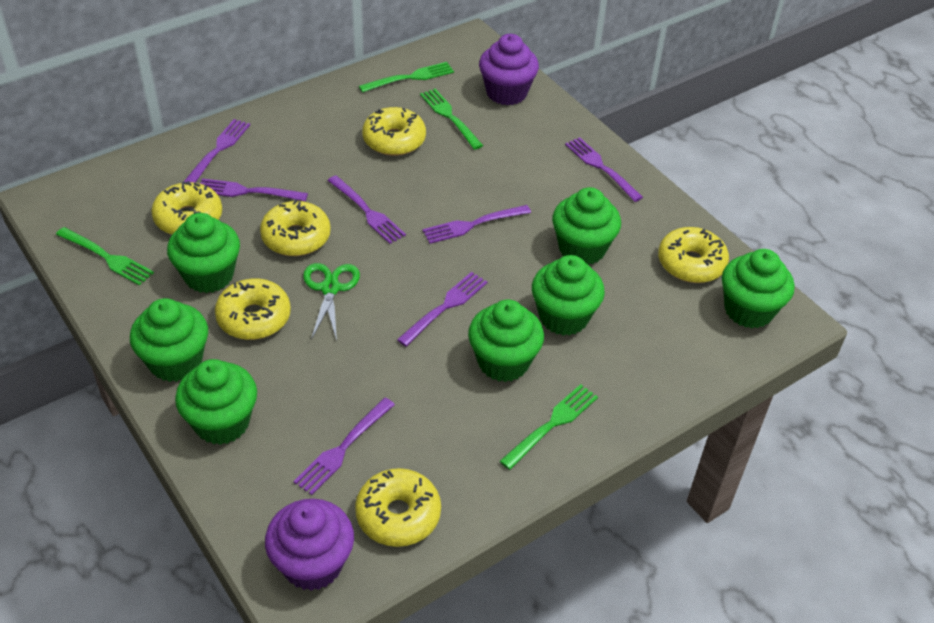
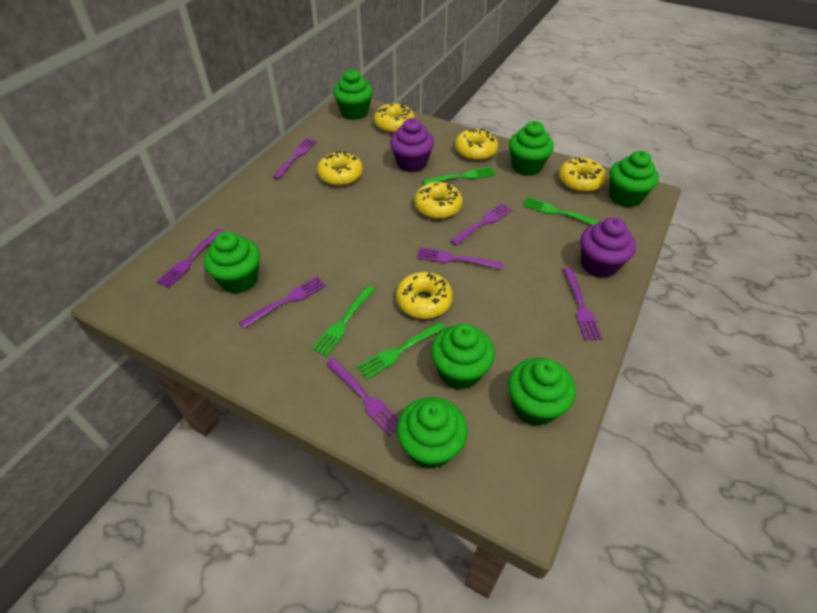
green scissors: [303,263,360,341] = 1 -> none = 0

